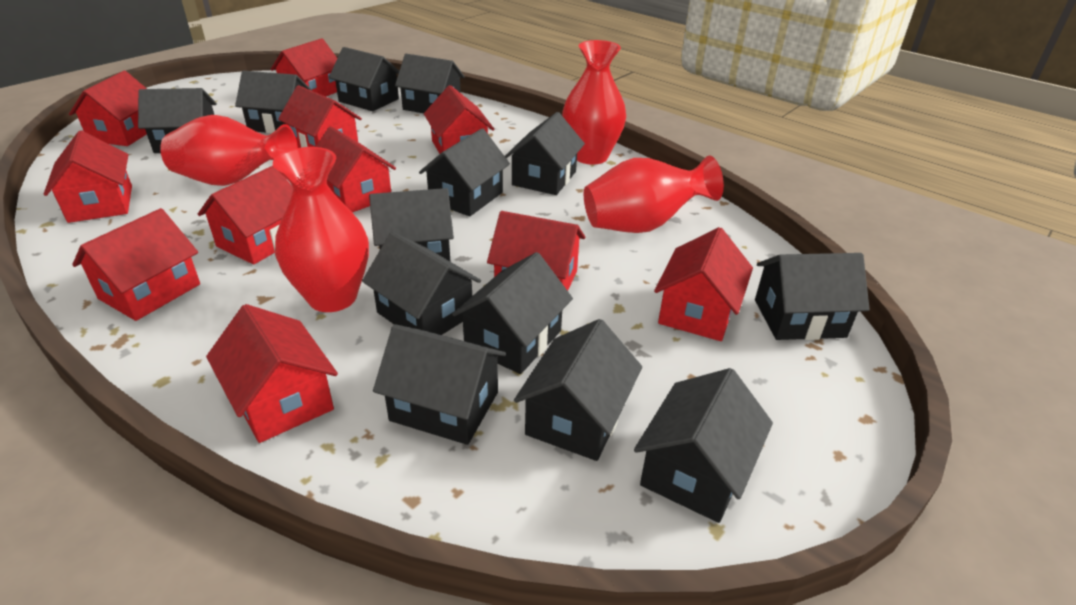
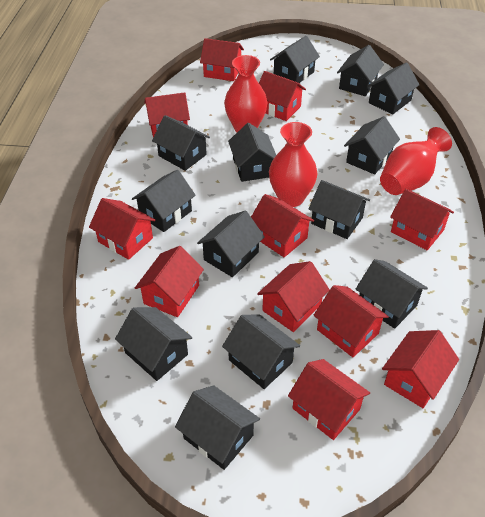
red vase: [160,115,298,186] [273,147,369,312] [562,40,626,165] [584,156,724,233] = 4 -> [224,55,268,132] [269,122,317,207] [380,127,452,195] = 3

